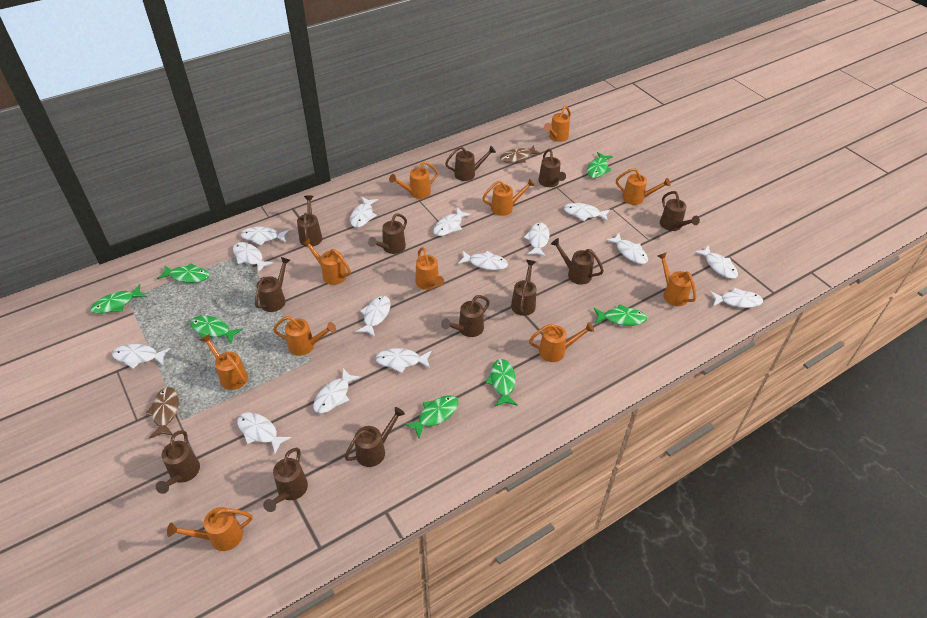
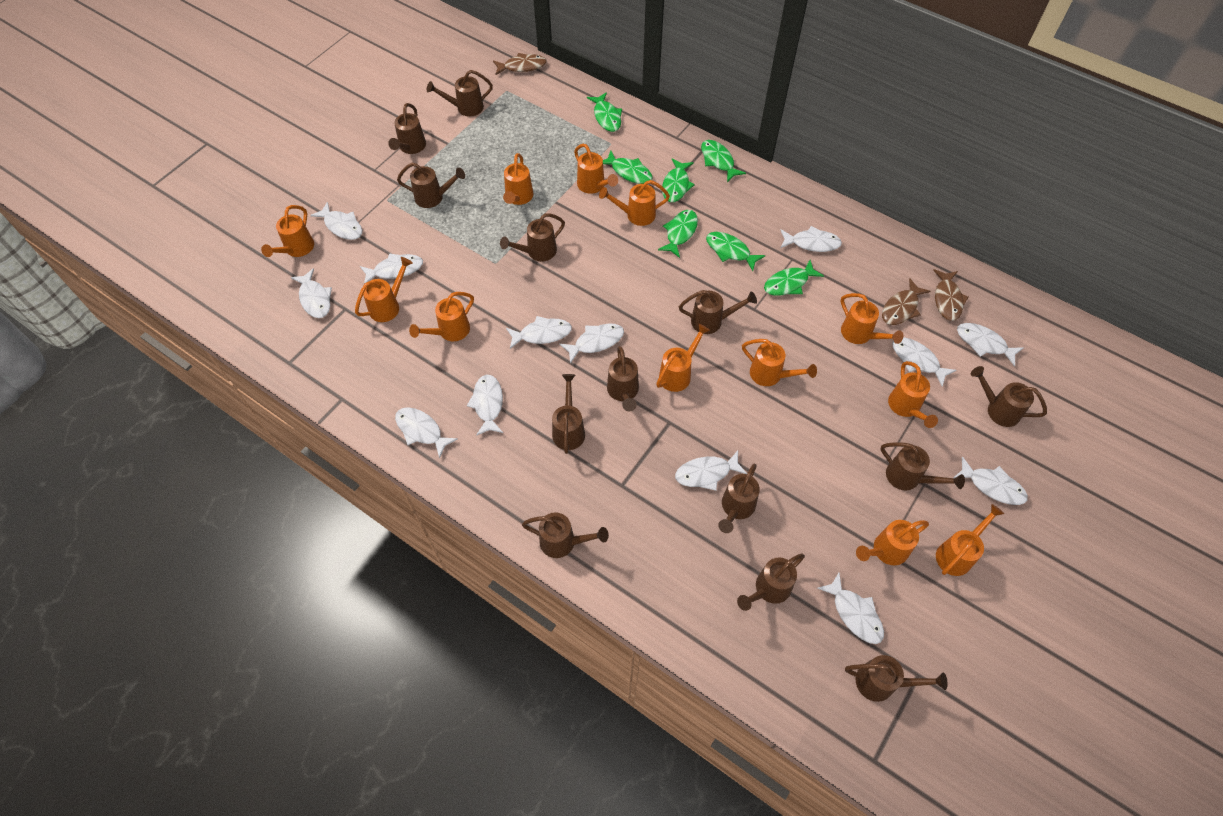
brown fish: [145,387,179,439] [500,145,542,163] = 2 -> [493,53,547,75] [882,279,931,325] [933,269,968,321] = 3
brown watering can: [156,430,200,494] [255,257,290,312] [263,448,308,512] [297,195,322,247] [345,407,405,467] [368,213,407,254] [441,295,490,337] [445,146,496,181] [511,260,536,316] [538,149,566,187] [551,238,604,285] [660,191,700,231] = 12 -> [388,103,426,154] [397,162,465,208] [427,70,493,117] [500,213,565,261] [522,512,609,558] [552,374,585,454] [607,346,639,411] [679,290,757,334] [718,464,760,533] [737,554,805,611] [845,655,948,702] [880,442,965,490] [971,366,1047,427] = 13
orange watering can: [167,507,253,551] [201,334,248,390] [273,316,336,356] [302,239,351,285] [389,162,438,199] [415,247,444,290] [482,178,535,216] [529,322,594,362] [544,106,571,142] [616,168,671,205] [657,252,696,306] = 11 -> [261,205,314,257] [355,257,413,322] [409,292,474,341] [503,153,533,205] [574,144,618,194] [599,180,670,226] [656,324,710,392] [742,339,817,386] [841,293,903,344] [856,520,929,566] [888,361,938,428] [936,504,1004,576] = 12
white fish: [112,344,171,369] [233,242,273,273] [237,412,292,454] [241,227,290,245] [313,368,361,413] [350,197,378,228] [356,296,391,337] [375,348,431,373] [433,207,472,236] [458,250,508,270] [524,223,549,257] [564,203,610,221] [606,233,648,264] [694,245,738,279] [709,288,763,308] = 15 -> [291,268,332,318] [310,202,362,240] [360,253,423,284] [395,407,458,458] [467,375,503,436] [506,316,572,349] [559,324,624,364] [675,451,747,491] [780,226,842,252] [817,573,884,644] [892,337,956,387] [953,456,1028,505] [957,323,1024,367] = 13

